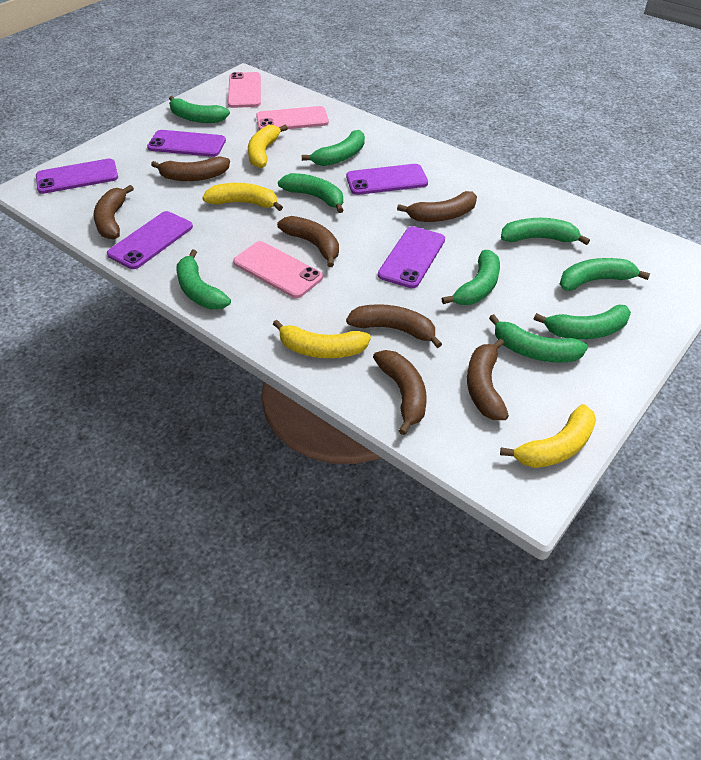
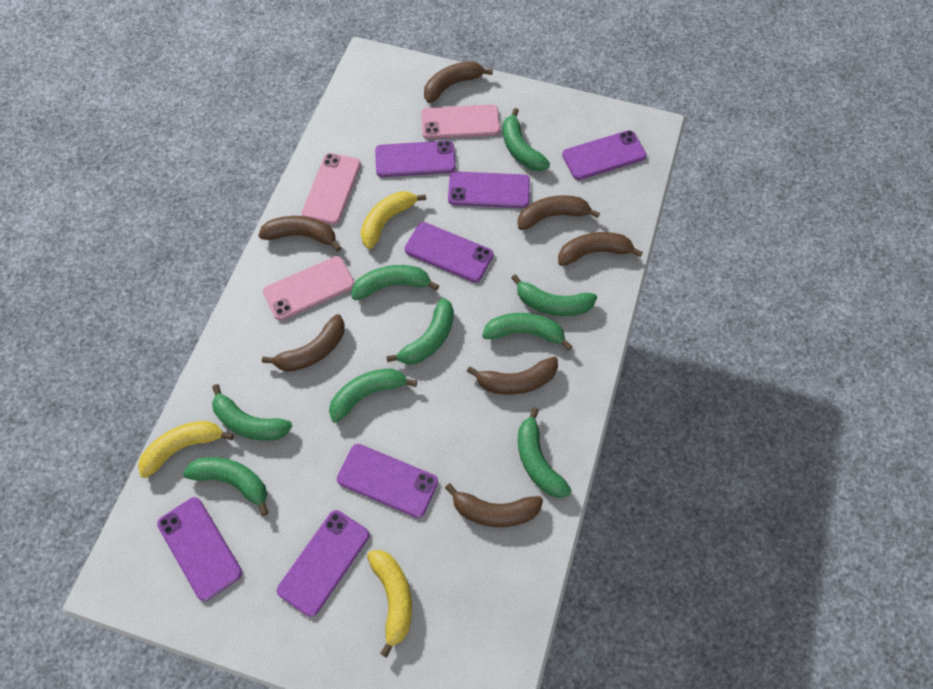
purple phone: [36,159,118,194] [107,211,193,269] [147,130,226,157] [346,164,428,195] [378,226,445,288] = 5 -> [157,497,242,601] [277,510,370,617] [337,444,438,518] [375,140,456,177] [405,222,493,282] [448,171,530,208] [562,130,647,180] = 7
yellow banana: [202,183,283,211] [248,125,288,168] [273,320,371,358] [500,404,596,468] = 4 -> [138,421,234,478] [361,191,426,249] [367,550,412,658] = 3

